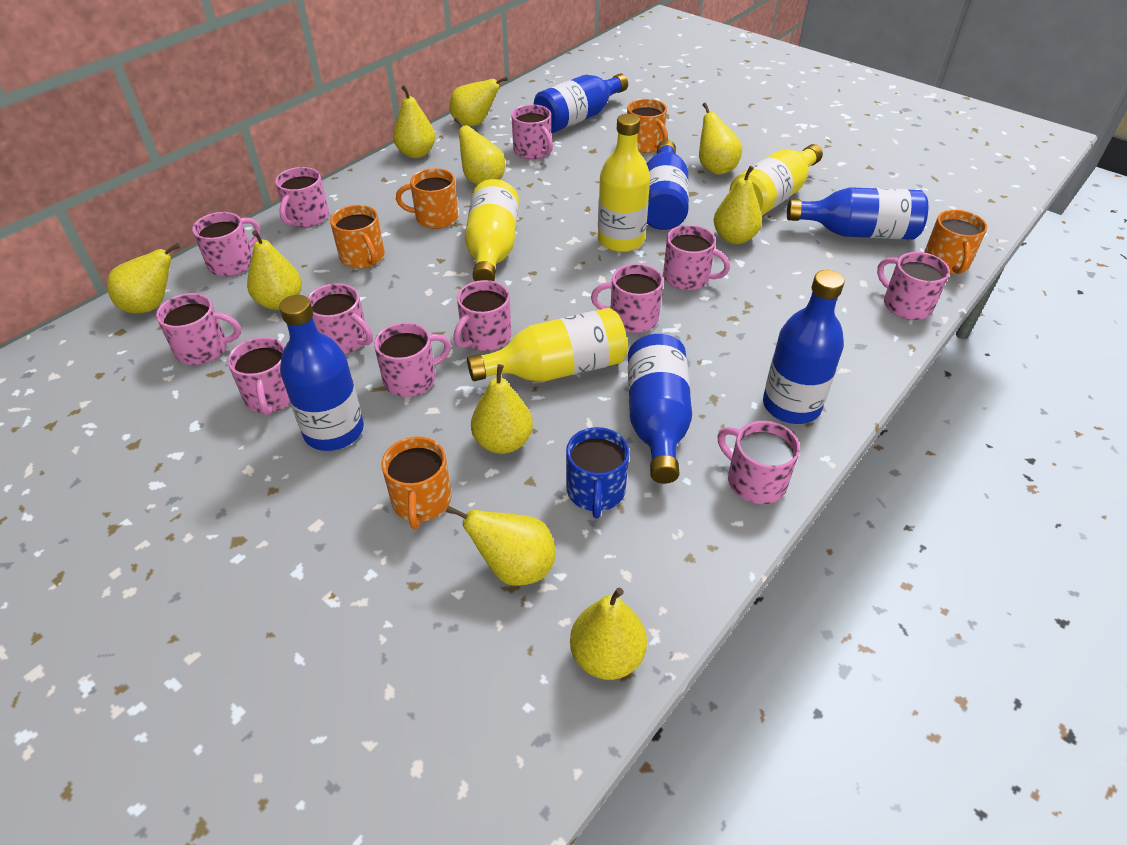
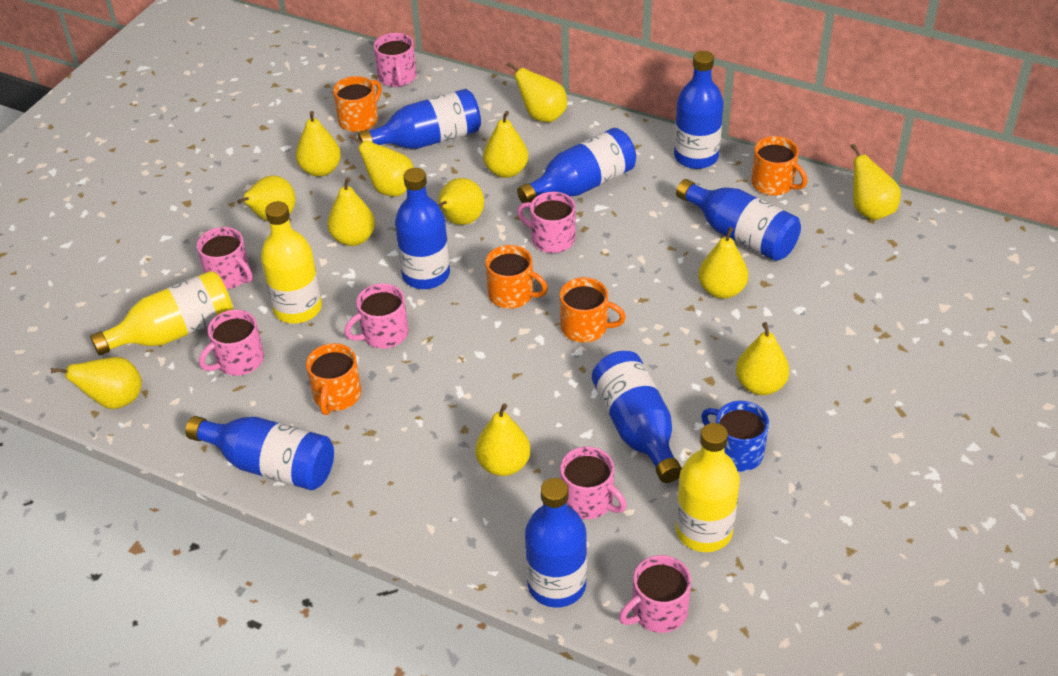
blue bottle: [279,295,364,451] [534,73,628,133] [628,334,692,484] [647,140,689,230] [763,270,845,424] [787,187,928,239] = 6 -> [185,416,334,490] [358,89,481,149] [395,168,450,289] [517,128,636,203] [525,478,587,608] [592,351,682,483] [674,51,724,169] [676,179,801,261] = 8
pink mug: [156,293,241,365] [192,212,261,276] [227,337,290,416] [275,167,329,228] [307,283,373,354] [374,322,451,397] [453,280,512,351] [511,104,553,159] [591,264,663,333] [663,225,730,290] [718,421,800,504] [877,252,950,320] = 12 -> [197,227,253,289] [199,310,264,376] [344,283,408,348] [374,33,416,87] [517,192,576,253] [560,446,627,519] [619,555,691,633] = 7
yellow bottle: [465,179,519,281] [467,308,628,382] [598,114,650,252] [729,144,823,215] = 4 -> [90,271,233,356] [261,201,322,324] [676,423,740,552] = 3
yellow pear: [107,243,180,313] [247,230,302,310] [393,85,435,158] [446,505,556,586] [449,77,508,126] [454,117,505,185] [471,364,533,454] [570,588,647,680] [699,103,742,175] [713,166,762,244] = 10 -> [51,357,142,409] [237,176,296,221] [296,111,341,177] [328,177,375,246] [350,134,414,197] [438,178,484,225] [475,403,531,476] [483,111,528,178] [507,62,567,122] [698,227,748,299] [736,322,790,395] [851,144,901,220] = 12

